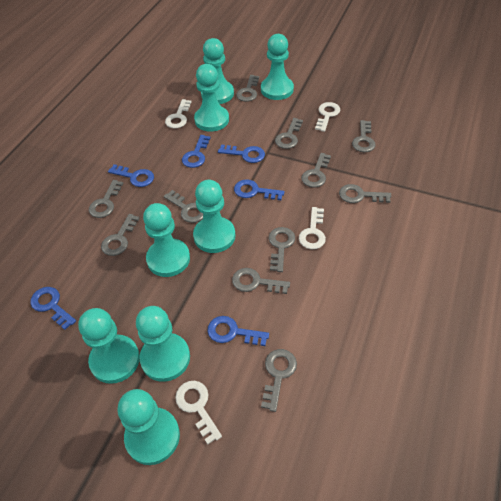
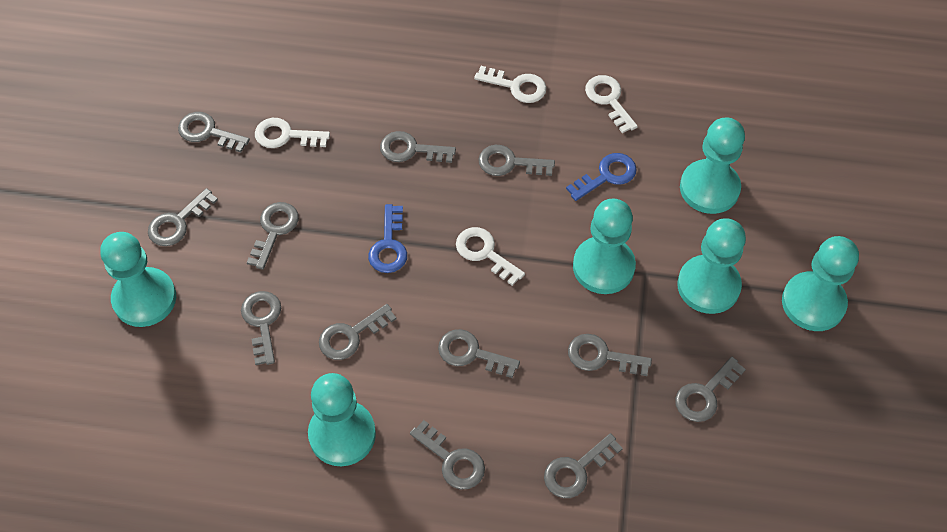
blue key: [30,287,76,330] [108,164,154,187] [182,135,210,168] [207,316,269,346] [218,145,265,163] [234,179,284,200] = 6 -> [368,204,407,273] [566,153,637,201] = 2
grey key: [89,180,124,218] [101,214,140,256] [164,190,203,223] [232,268,290,294] [236,75,259,102] [261,349,297,412] [269,227,295,272] [275,118,303,149] [301,153,331,188] [339,184,391,203] [352,120,376,152] = 11 -> [148,188,218,246] [178,112,250,152] [241,291,281,365] [247,202,299,270] [319,304,397,360] [380,131,456,163] [410,420,485,489] [438,329,520,378] [478,145,555,176] [544,433,623,498] [568,334,652,376] [675,357,746,422] = 12
turquoise pawn: [78,308,140,384] [118,389,180,465] [136,306,190,382] [143,203,190,277] [193,180,236,253] [194,64,229,132] [201,38,234,104] [261,34,294,100] = 8 -> [100,232,176,327] [308,373,376,466] [573,199,636,294] [677,218,746,314] [680,118,745,214] [782,236,859,331] = 6

